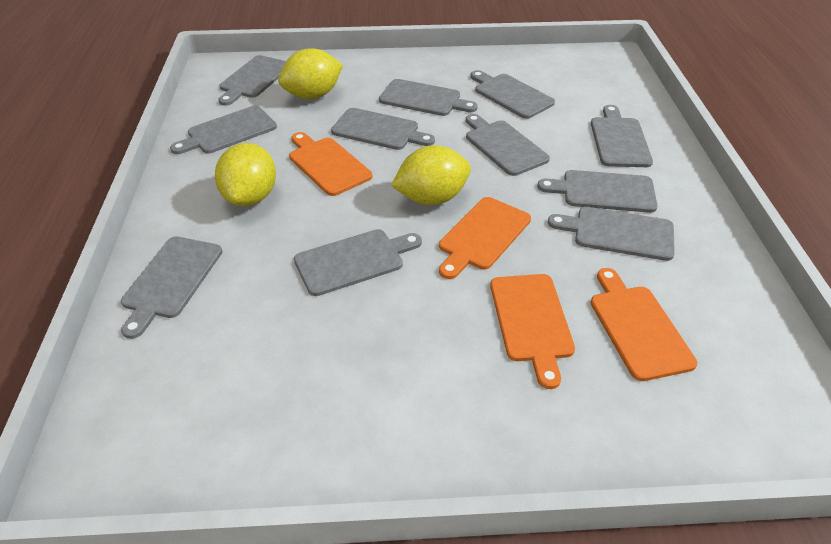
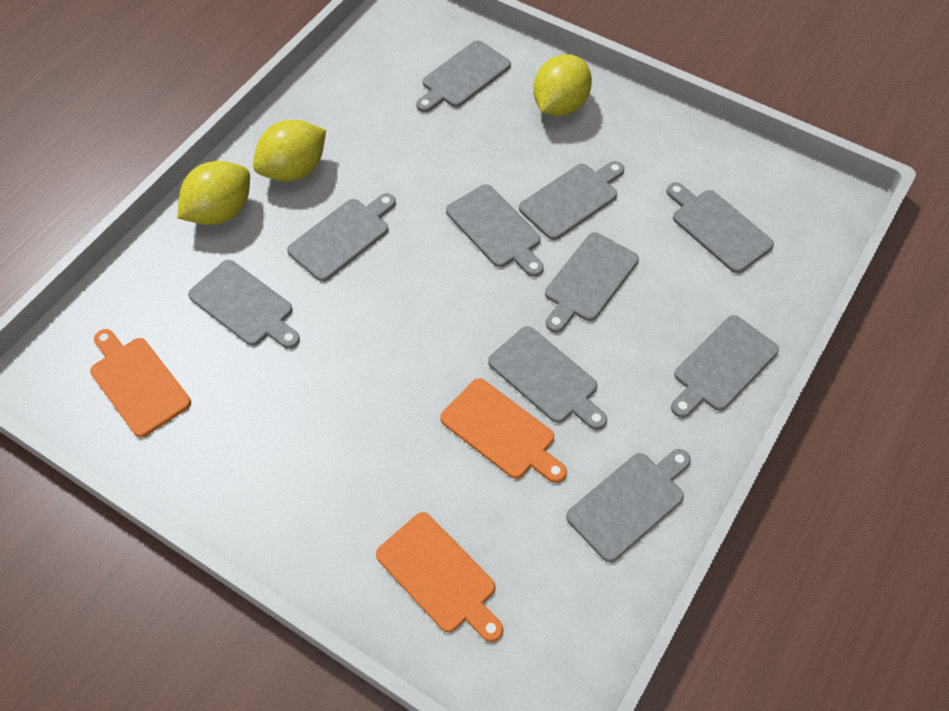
grey cutting board: [121,236,222,339] [170,106,277,154] [218,55,286,106] [294,229,422,296] [331,108,435,150] [379,79,478,116] [466,114,550,176] [470,70,555,119] [537,170,658,213] [548,207,675,261] [591,105,653,167] = 11 -> [188,260,300,349] [287,193,396,282] [416,40,511,112] [446,184,544,277] [488,326,607,430] [519,161,624,240] [545,233,639,333] [566,449,691,562] [666,182,774,273] [671,315,779,418] = 10
orange cutting board: [289,132,373,196] [439,197,531,279] [490,274,575,389] [591,268,697,381] = 4 -> [90,329,191,438] [376,512,503,642] [440,378,567,483] = 3

